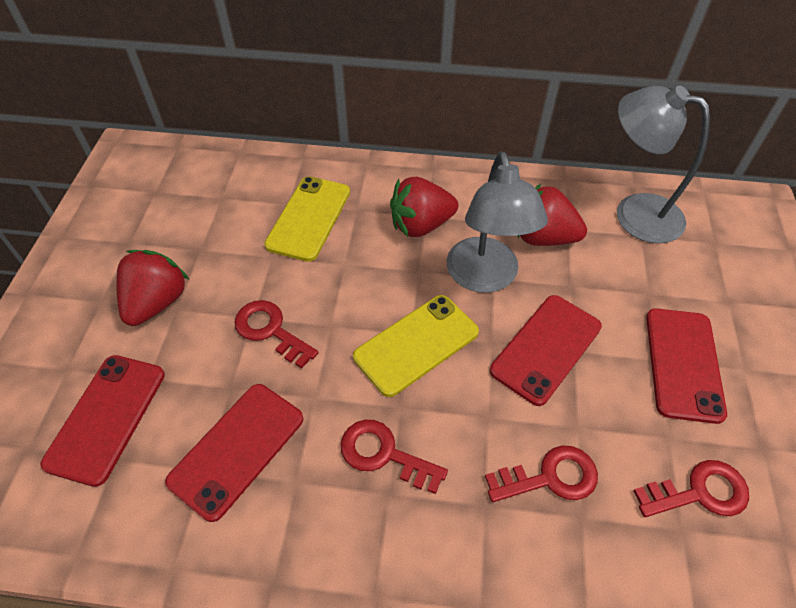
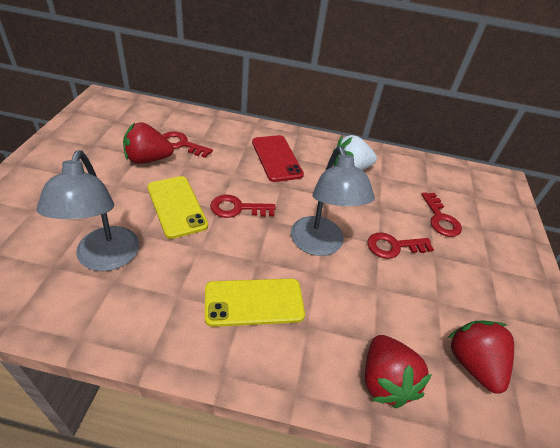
red phone: [41,355,165,487] [165,384,303,522] [490,295,602,406] [646,308,727,424] = 4 -> [252,135,304,182] = 1
white strawberry: none = 0 -> [333,135,377,170] = 1

